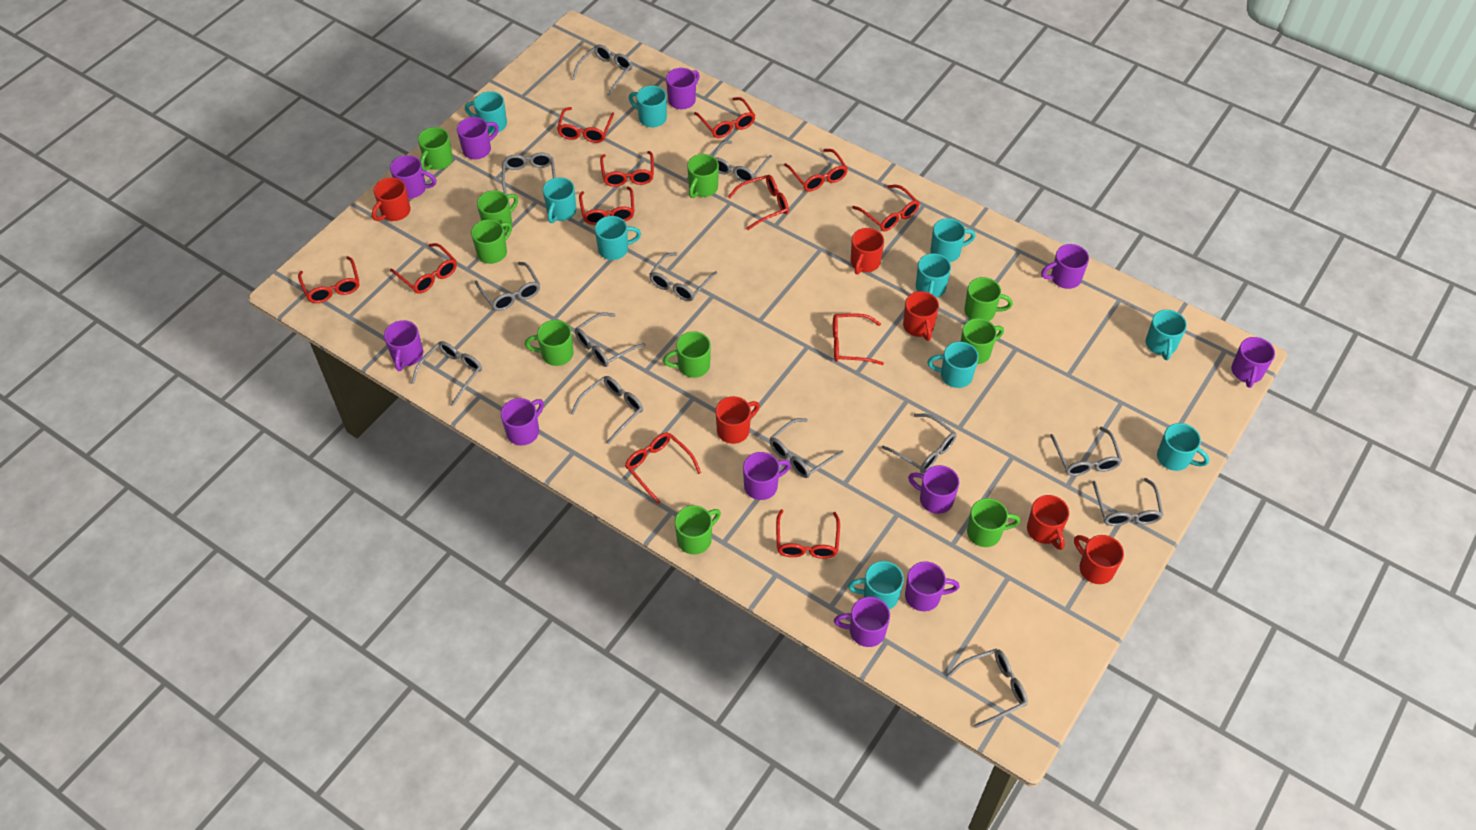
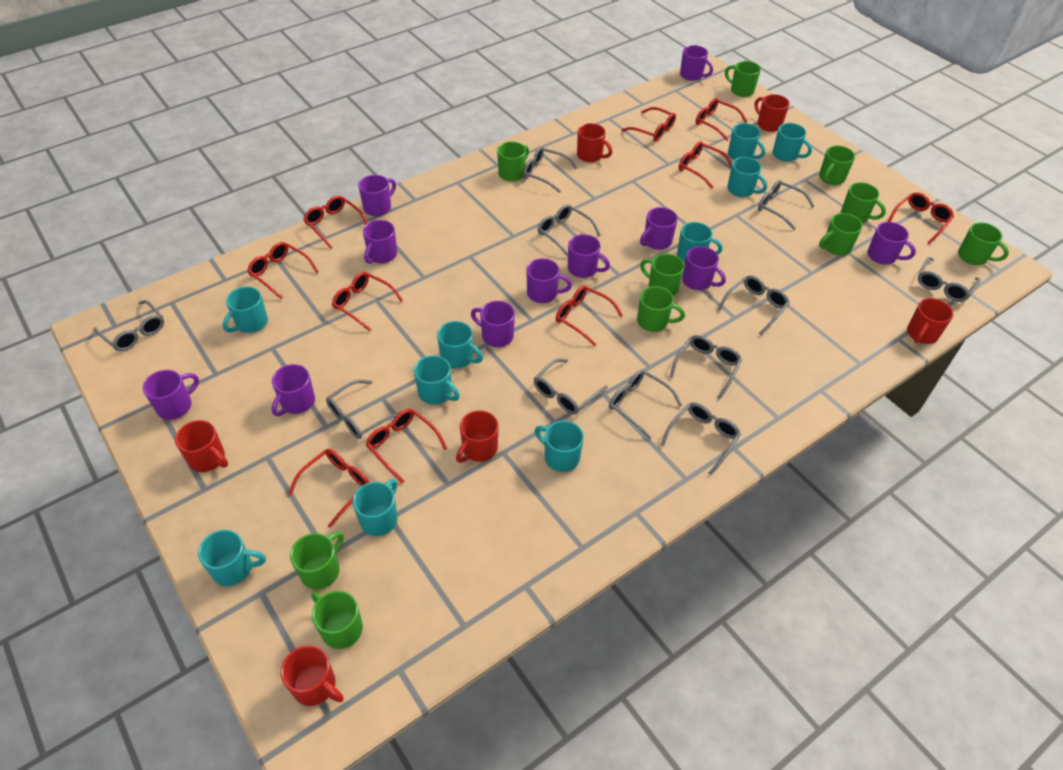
grey glasses: [411,341,482,406] [475,262,540,311] [502,153,556,195] [571,376,643,444] [572,45,633,96] [575,312,645,367] [649,253,717,301] [712,141,772,182] [770,418,844,478] [882,413,956,473] [947,649,1028,728] [1050,426,1122,476] [1092,478,1163,526] = 13 -> [94,300,164,351] [326,380,400,439] [523,146,577,193] [534,358,608,414] [538,204,601,257] [609,369,682,440] [661,402,741,475] [670,335,742,399] [718,275,790,335] [758,180,814,230] [918,257,981,302] = 11
red glasses: [298,256,359,303] [390,243,457,294] [557,107,614,143] [579,186,634,225] [600,151,654,187] [625,433,701,504] [694,97,756,138] [728,175,789,230] [776,510,840,559] [784,149,848,191] [833,314,884,365] [852,185,920,232] = 12 -> [247,242,319,299] [288,449,370,528] [303,196,368,249] [332,272,403,331] [366,409,447,483] [556,285,623,346] [621,107,676,142] [679,141,732,189] [696,98,747,141] [888,192,954,244] = 10

